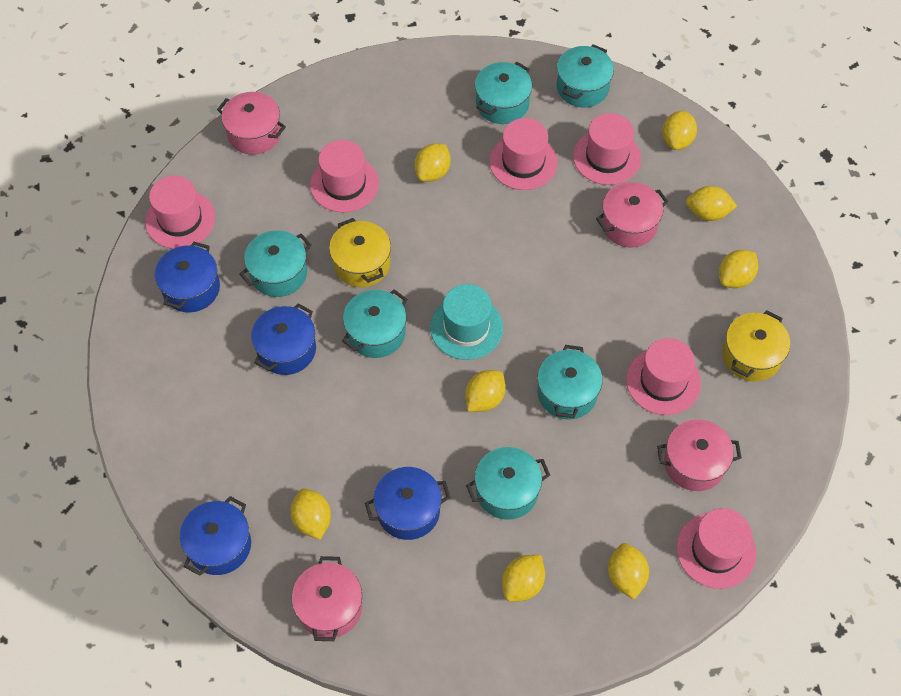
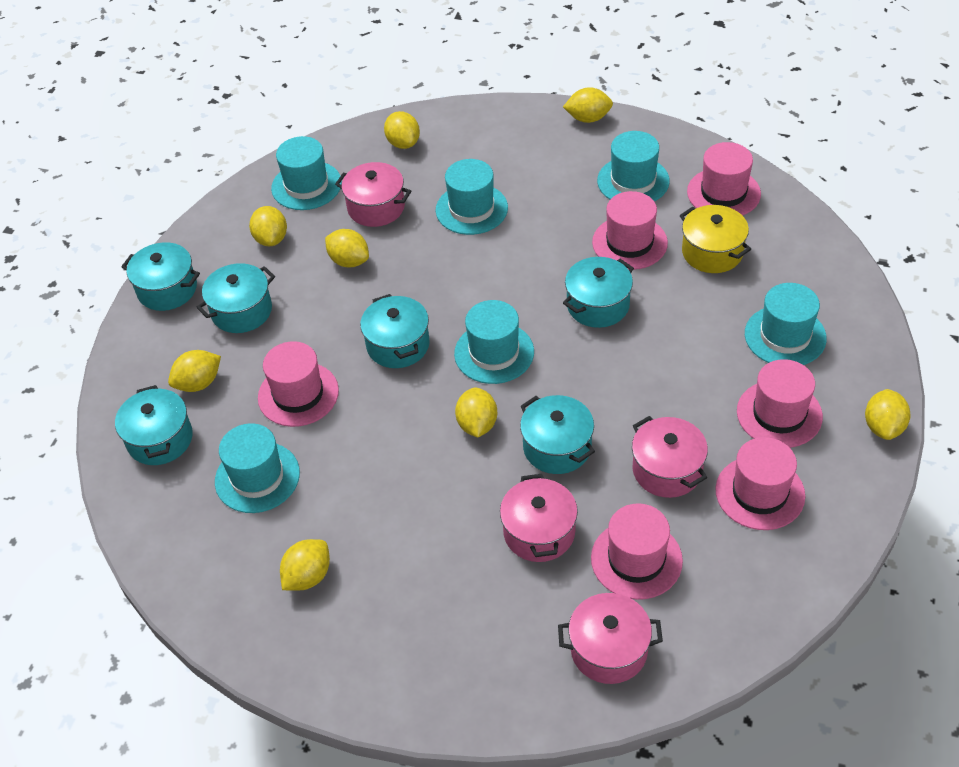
blue pot: [155,242,220,312] [180,496,251,576] [251,303,316,375] [365,467,451,540] = 4 -> none = 0
turquoise hat: [430,284,503,360] = 1 -> [215,423,300,513] [271,136,342,210] [436,159,508,235] [454,300,534,384] [597,131,670,201] [745,283,827,365] = 6
yellow pot: [329,218,391,287] [722,310,790,382] = 2 -> [680,205,751,273] = 1

